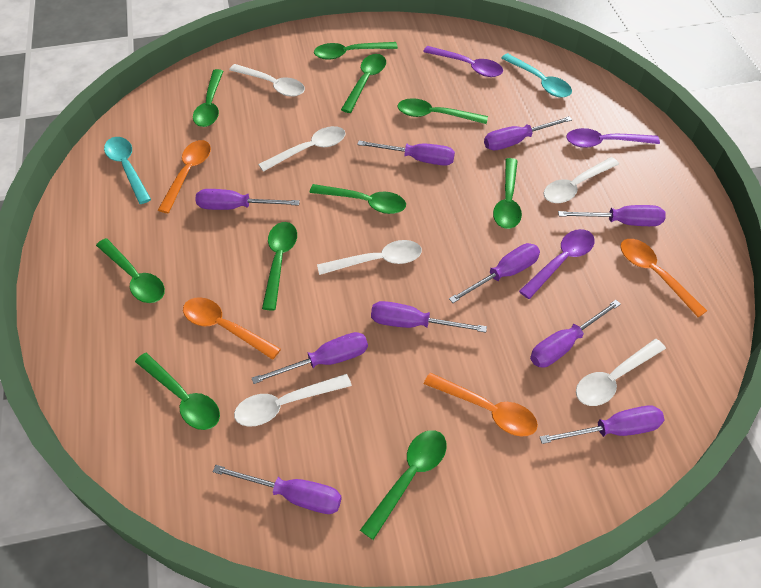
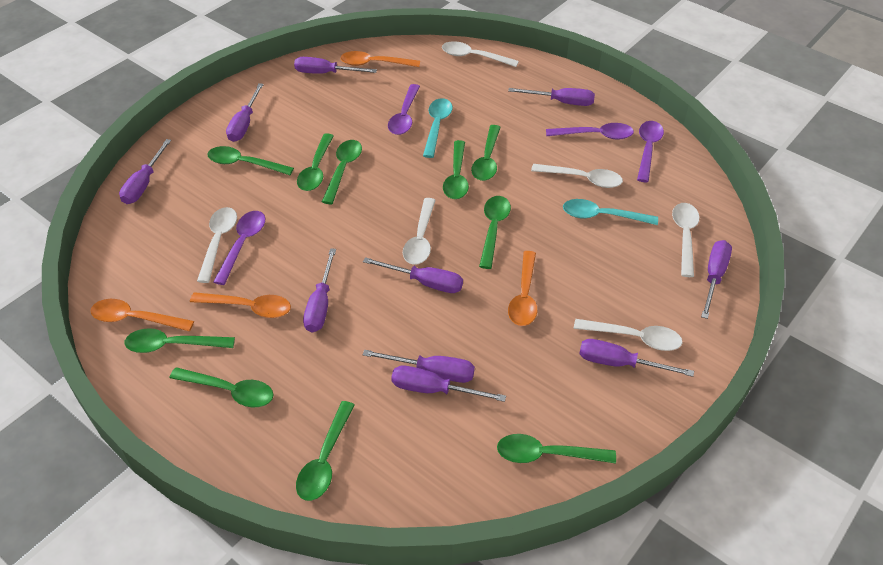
purple spoon: [423,46,503,77] [519,229,595,299] [566,128,660,148] = 3 -> [213,211,265,285] [388,84,420,135] [546,123,634,140] [637,121,664,182] = 4

